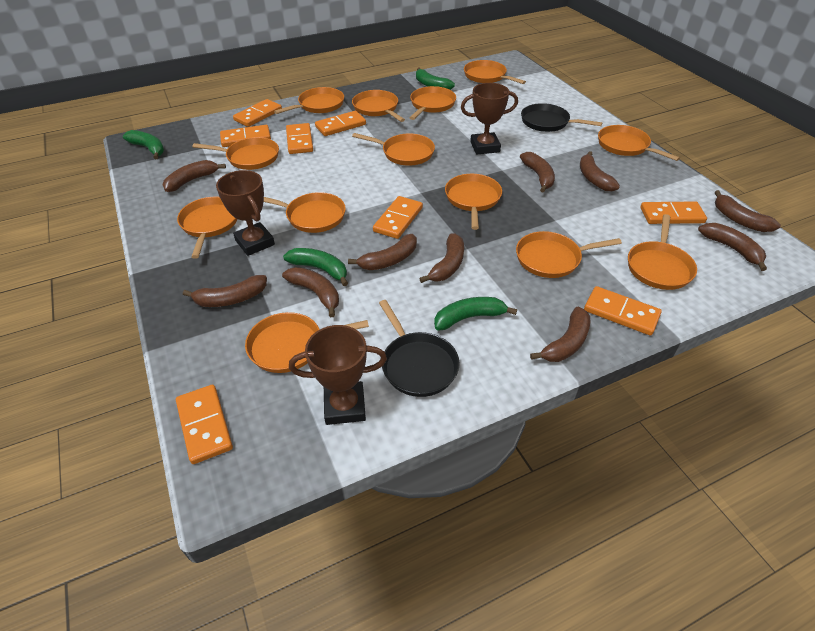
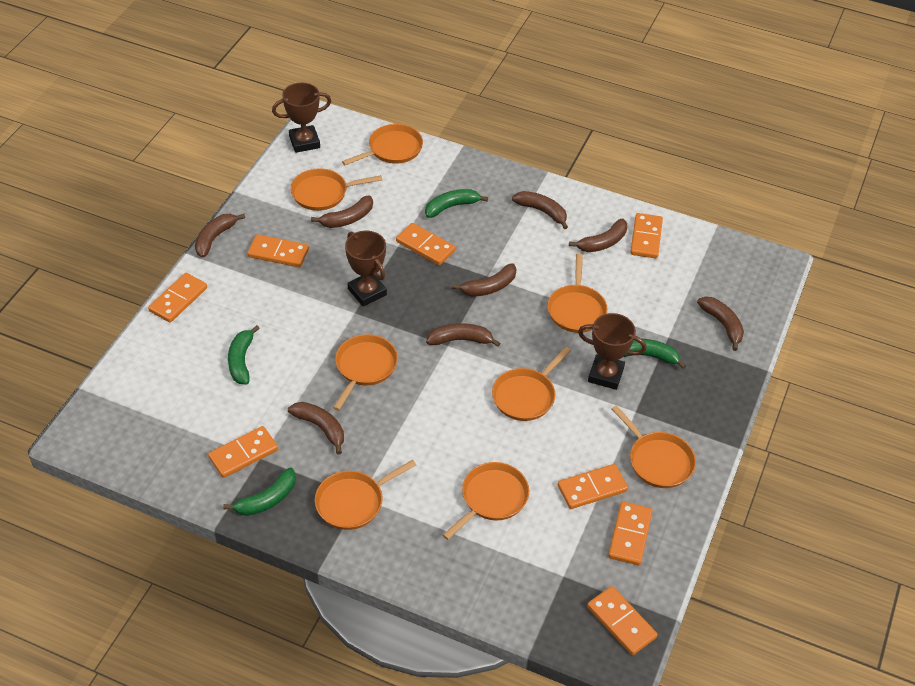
black pan: [379,300,460,397] [521,103,603,132] = 2 -> none = 0
brown banana: [162,160,226,192] [183,275,267,307] [282,267,339,317] [348,234,417,270] [419,233,464,283] [520,152,555,192] [530,307,590,362] [580,151,620,192] [698,223,767,271] [715,190,781,232] = 10 -> [195,214,245,257] [288,402,344,454] [311,195,373,228] [426,323,500,347] [452,263,517,297] [512,191,568,229] [569,219,627,252] [697,297,744,351] = 8
orange pan: [177,197,237,259] [192,137,279,170] [245,312,369,373] [264,192,346,233] [274,87,344,114] [352,90,405,122] [352,133,435,166] [410,86,456,120] [445,174,502,230] [464,60,526,84] [516,231,622,278] [598,125,680,161] [628,214,697,290] = 13 -> [291,168,382,211] [315,460,416,530] [333,334,398,411] [342,124,423,165] [443,462,529,540] [492,347,571,421] [547,254,608,333] [612,405,696,488] = 8

